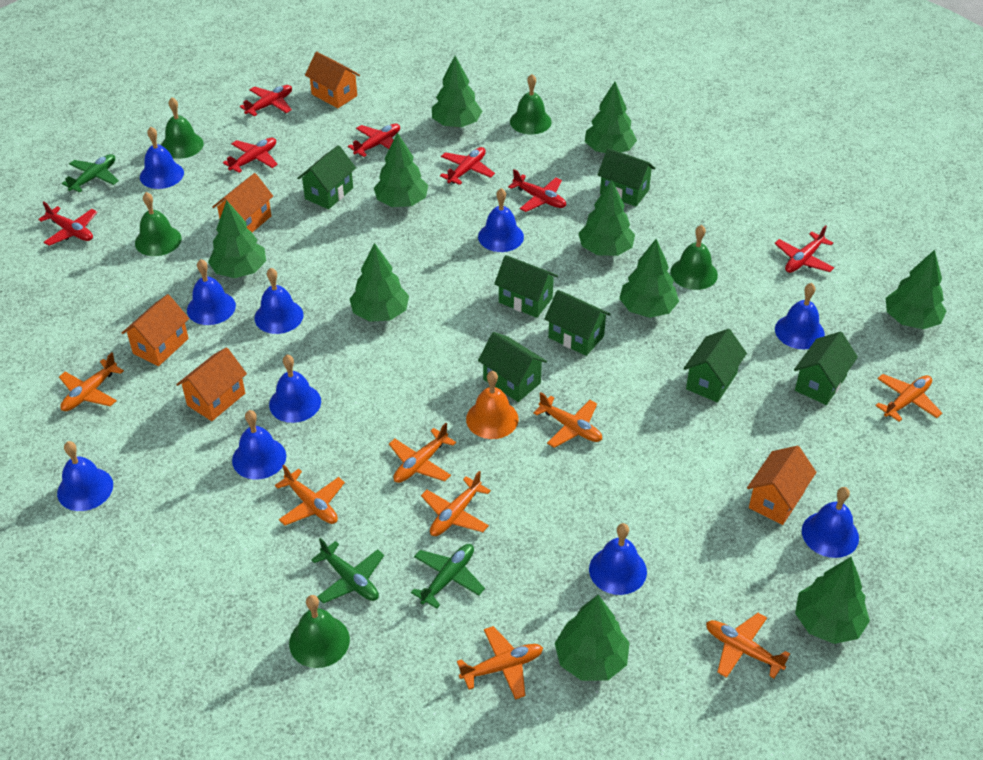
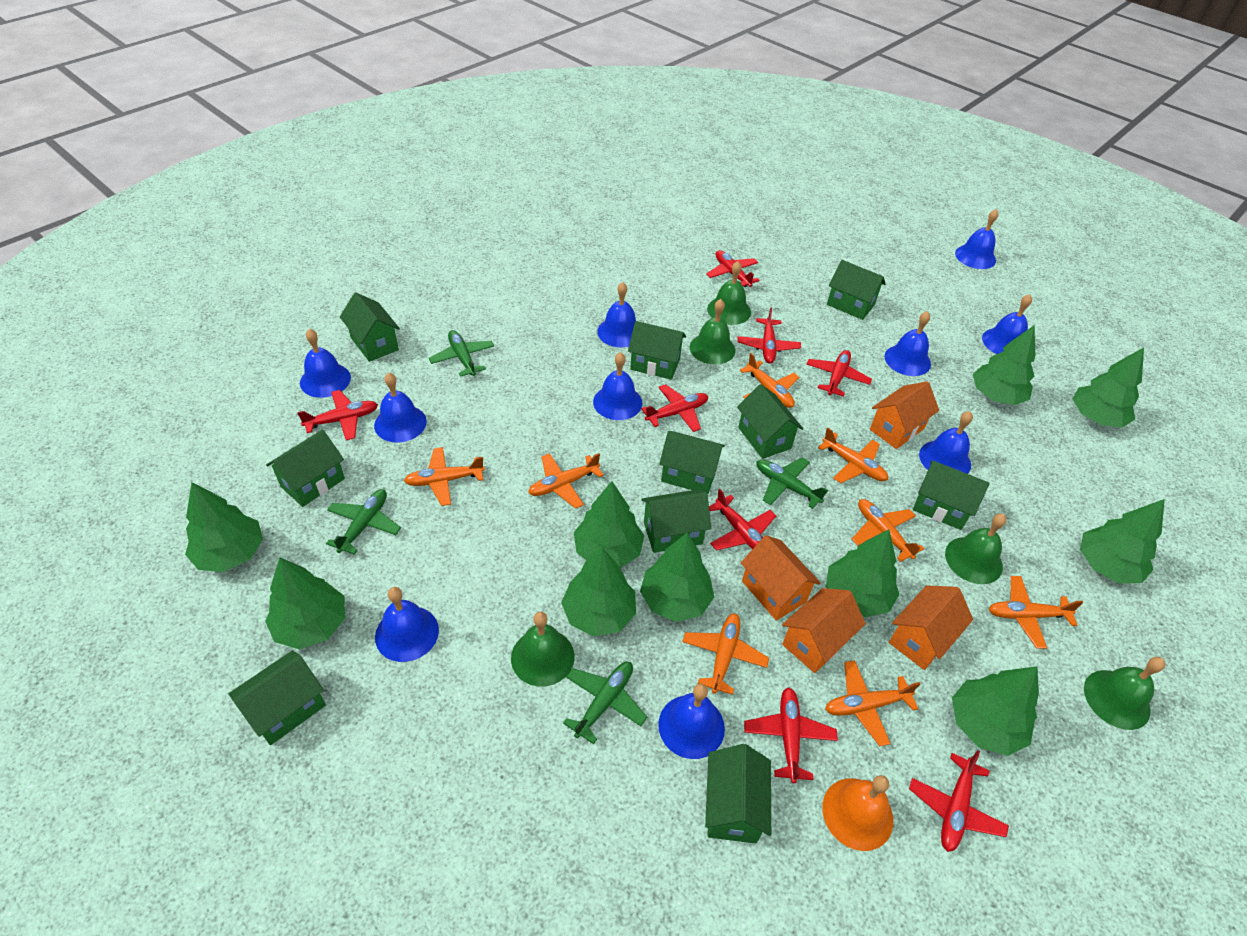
green house: [297,145,356,209] [478,332,547,402] [494,255,558,318] [544,290,611,356] [598,148,655,207] [683,329,747,403] [794,332,858,405] = 7 -> [229,650,326,745] [266,430,345,507] [340,293,400,362] [628,321,686,380] [641,490,711,553] [659,431,725,494] [705,744,771,844] [737,384,803,459] [827,260,885,320] [913,461,990,530] = 10
green plane: [62,154,119,193] [311,538,384,604] [411,544,485,609] = 3 -> [326,489,401,554] [429,330,494,377] [563,662,647,744] [756,457,828,509] = 4
orange house: [122,294,189,366] [176,347,247,421] [212,173,273,232] [305,52,360,108] [747,446,816,525] = 5 -> [741,535,821,621] [782,588,866,673] [870,381,939,449] [889,585,973,670] = 4
red plane: [38,201,97,246] [223,138,278,173] [240,85,292,117] [348,123,400,157] [440,147,495,185] [508,169,566,212] [774,225,834,273] = 7 -> [297,390,378,440] [641,384,708,432] [706,250,760,287] [709,489,776,550] [737,307,801,364] [744,687,838,783] [806,350,872,397] [909,750,1009,852] = 8

